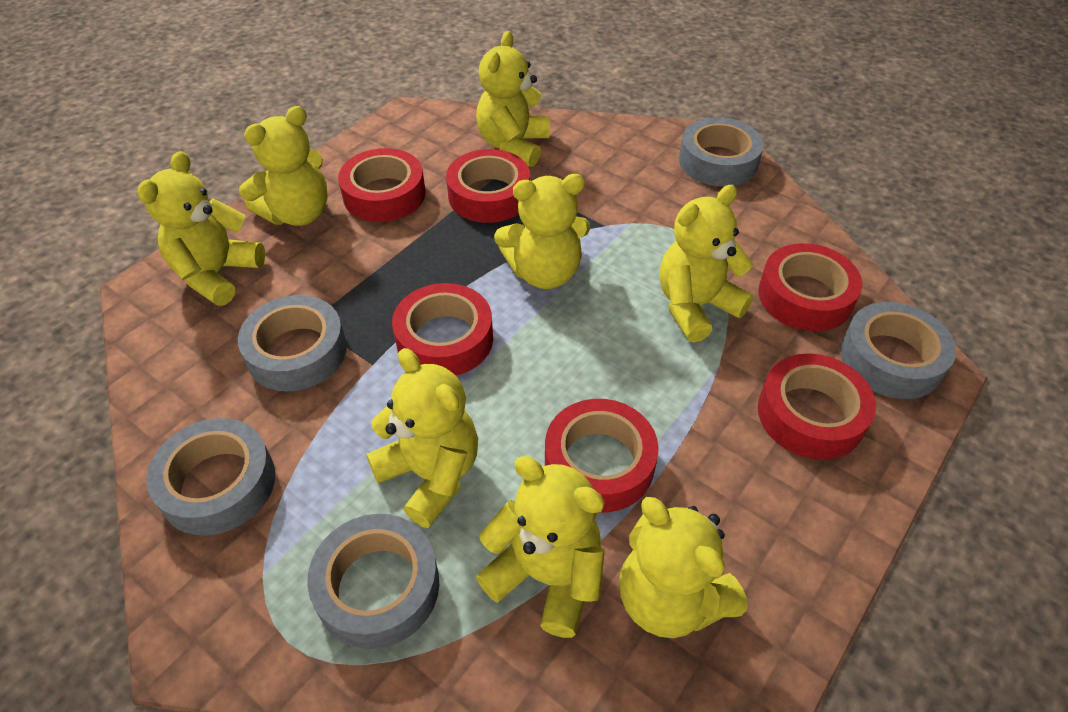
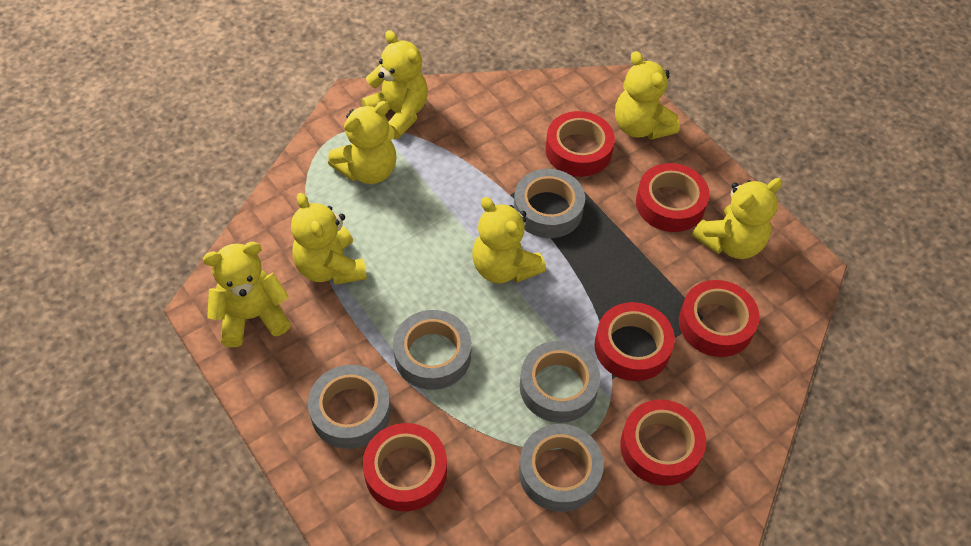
yellow teddy bear: [137,151,265,306] [239,106,328,226] [366,348,478,528] [476,31,550,167] [476,456,605,638] [494,174,590,289] [619,497,748,638] [659,185,754,343] = 8 -> [203,242,291,347] [291,193,367,285] [328,101,396,184] [362,30,428,139] [472,197,546,283] [615,51,680,140] [692,178,783,259] = 7

